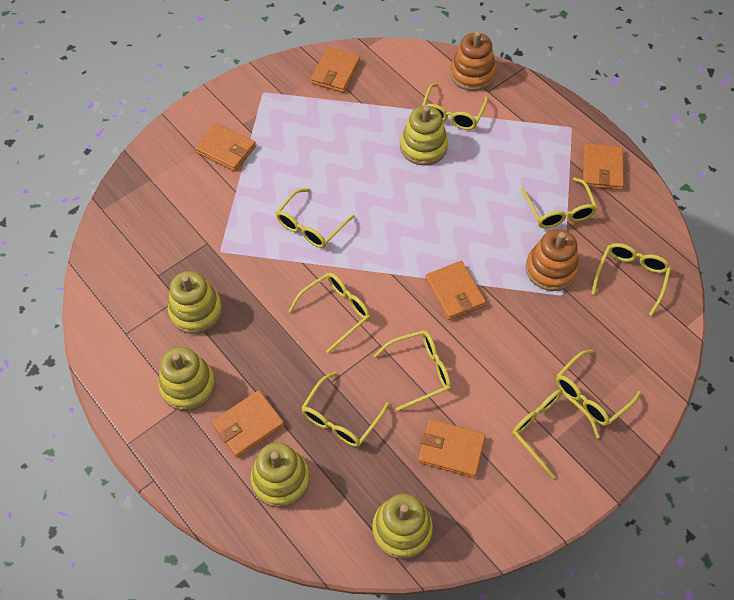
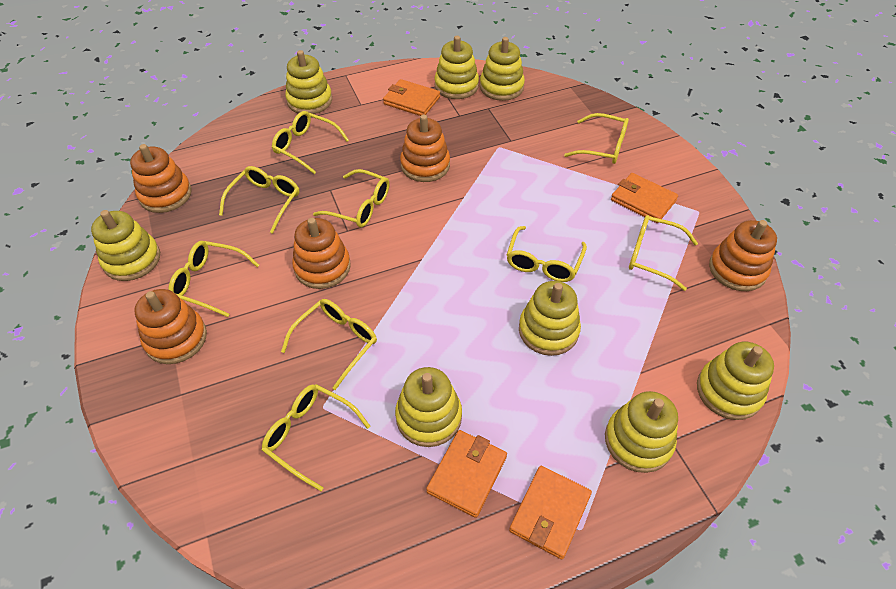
orange stacking toy: [450,32,496,91] [526,229,579,291] = 2 -> [130,144,192,213] [134,289,207,364] [292,218,351,289] [400,115,450,182] [709,220,777,291] = 5
orange wallet: [195,123,256,171] [212,390,284,458] [310,47,360,93] [418,419,486,478] [425,261,486,320] [583,143,624,190] = 6 -> [383,79,440,116] [426,430,507,518] [509,466,592,559] [611,173,678,223] = 4
yellow stacking toy: [158,347,216,411] [168,271,222,334] [251,442,310,508] [372,493,433,559] [400,106,448,166] = 5 -> [91,210,160,281] [285,50,332,114] [395,367,462,447] [434,36,479,99] [480,37,525,101] [519,281,581,356] [605,391,678,473] [697,342,774,420] = 8

